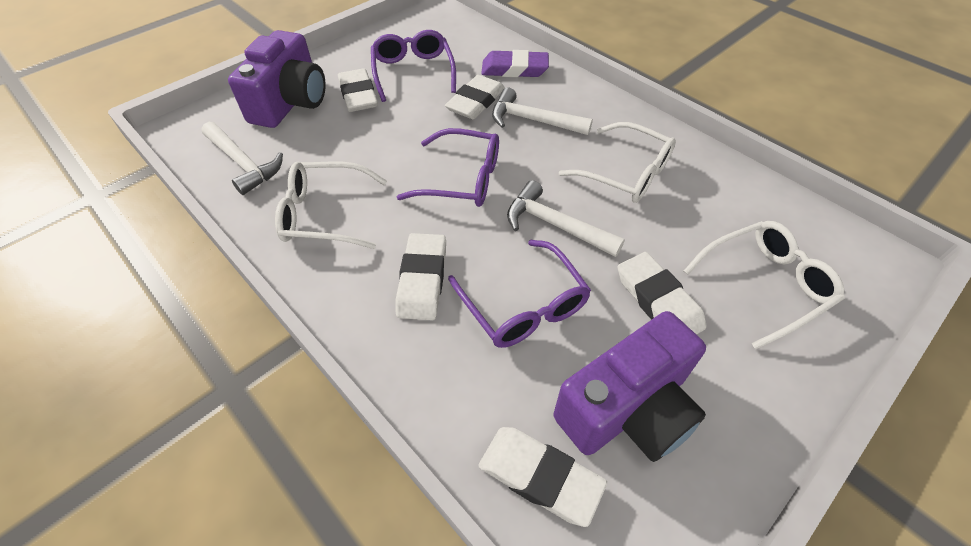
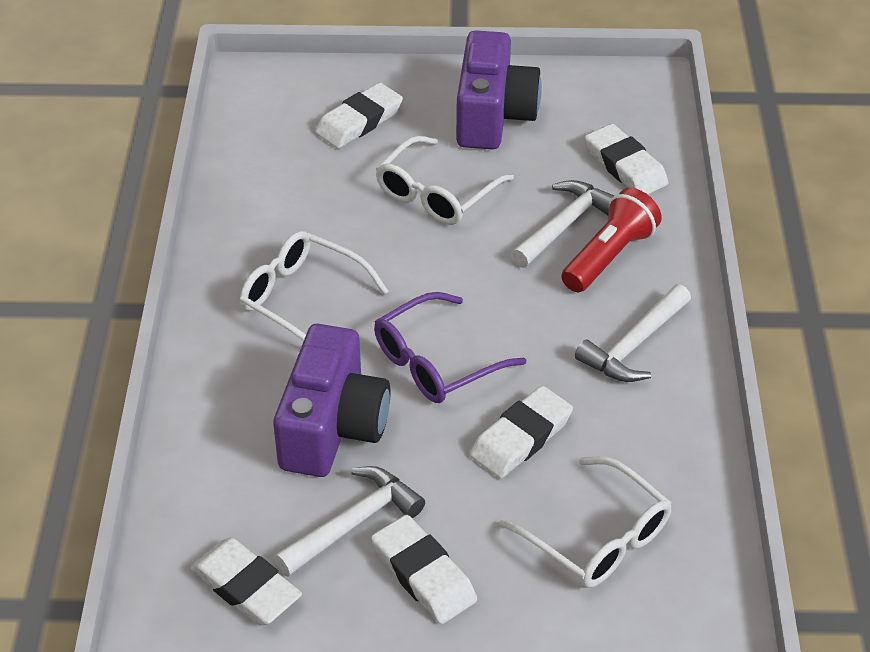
purple eraser: [481,50,549,77] = 1 -> none = 0
purple glasses: [371,30,456,102] [397,128,499,207] [448,240,591,348] = 3 -> [374,292,526,403] = 1
red flashlight: none = 0 -> [561,188,662,292] = 1

